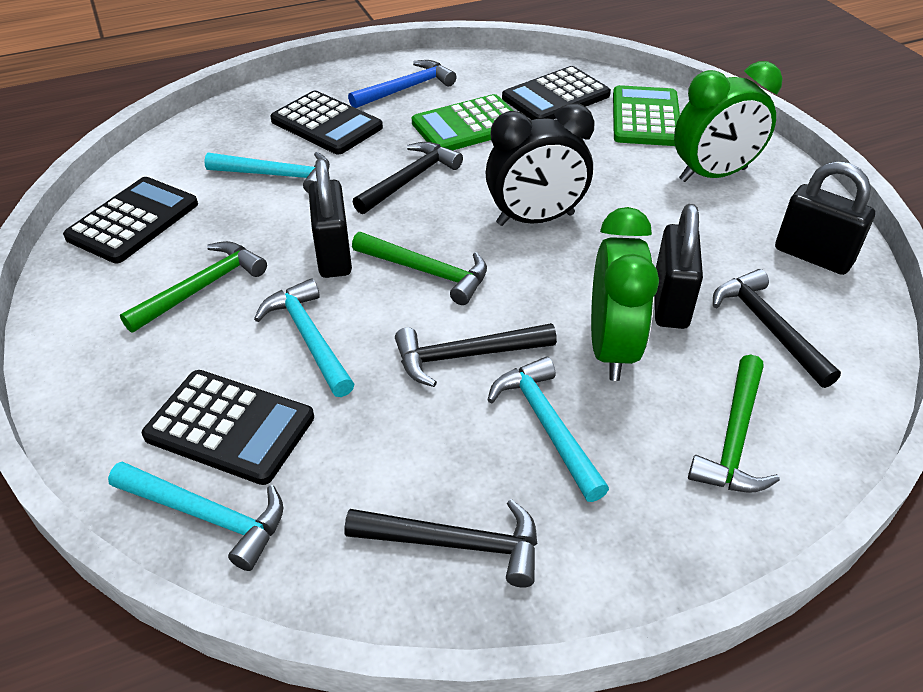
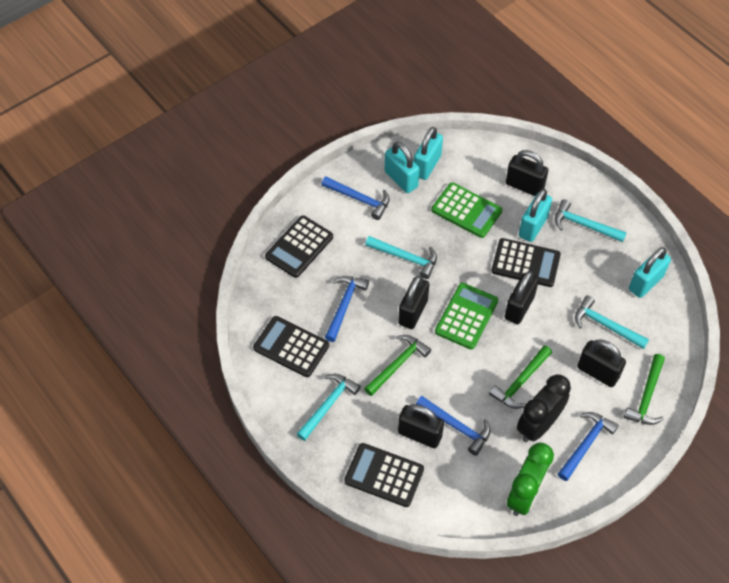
black hammer: [344,499,537,588] [353,142,463,214] [395,323,557,387] [713,269,841,388] = 4 -> none = 0
black padlock: [308,158,352,278] [655,204,703,329] [775,161,875,275] = 3 -> [398,275,429,329] [398,404,444,448] [505,271,539,325] [506,150,548,196] [577,339,626,387] = 5
blue hammer: [348,60,456,108] = 1 -> [321,176,390,220] [325,276,369,342] [416,396,491,456] [558,412,619,481] = 4
green clock: [591,207,659,381] [674,61,783,182] = 2 -> [507,443,554,516] = 1
turquoise padlock: none = 0 -> [385,142,420,193] [414,127,443,180] [519,189,552,242] [629,247,671,298] = 4

